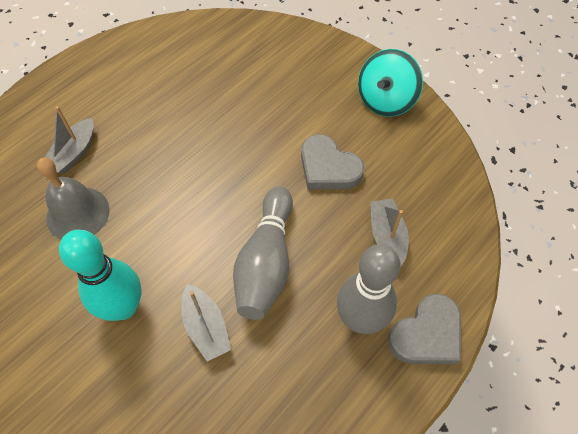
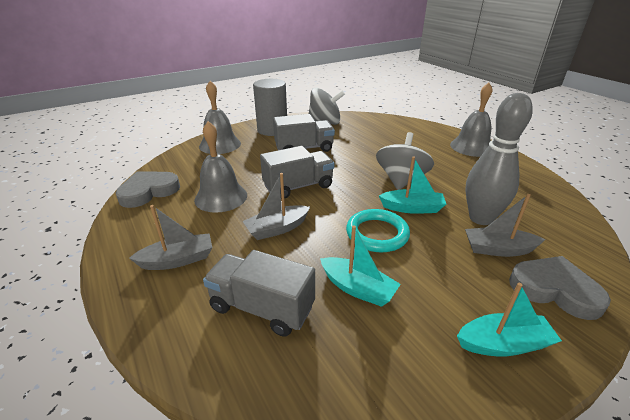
grey bell: [37,158,110,239] = 1 -> [194,121,247,213] [199,81,241,154] [450,82,493,157] = 3
grey bowling pin: [233,186,293,320] [337,244,401,334] = 2 -> [465,93,533,225] = 1
grey cylinder: none = 0 -> [253,79,287,136] = 1
grey spinning top: none = 0 -> [309,88,345,125] [376,132,434,190] = 2
grey truck: none = 0 -> [203,250,315,337] [260,146,334,199] [273,114,335,152] = 3
turquoise boat: none = 0 -> [320,225,401,307] [379,156,446,214] [457,283,562,357] = 3
turquoise bowling pin: [59,230,141,321] = 1 -> none = 0
turquoise ring: none = 0 -> [346,209,410,252] = 1
turquoise spinning top: [358,49,423,117] = 1 -> none = 0

